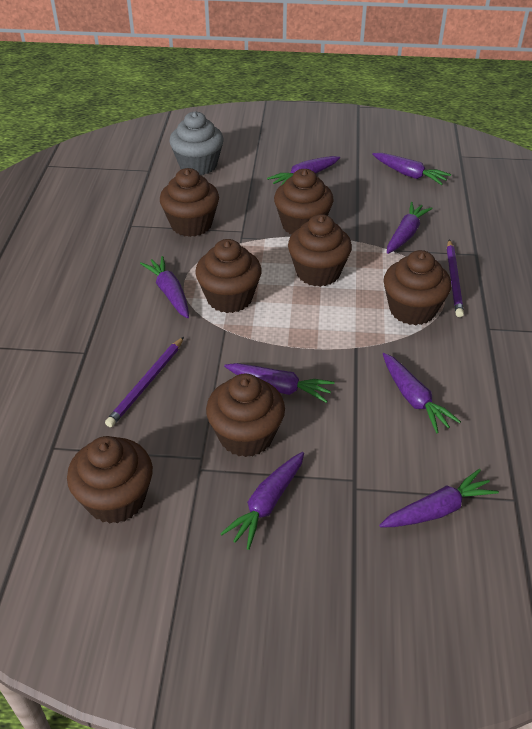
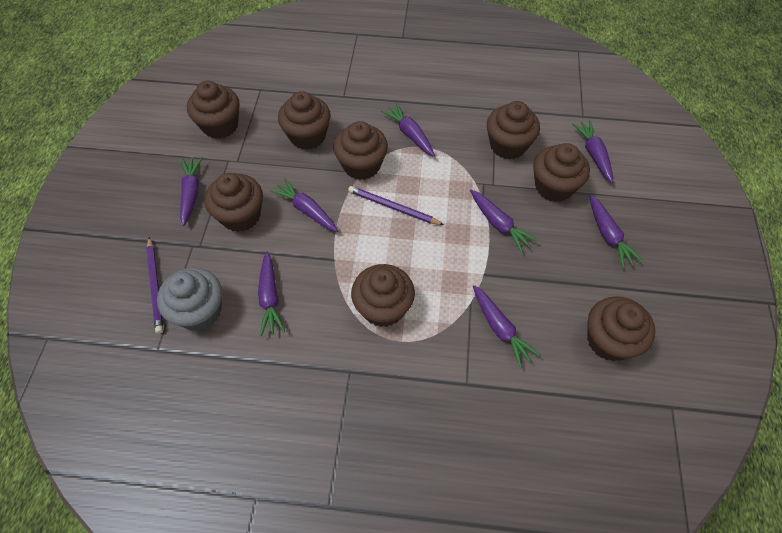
brown cupcake: [67,436,153,524] [160,168,219,237] [195,239,262,313] [206,374,285,457] [274,169,334,234] [288,214,352,287] [384,250,451,325] = 7 -> [187,81,240,139] [205,173,263,232] [278,91,331,150] [333,121,388,180] [351,264,415,327] [487,101,540,160] [533,143,590,202] [587,296,655,361] = 8

